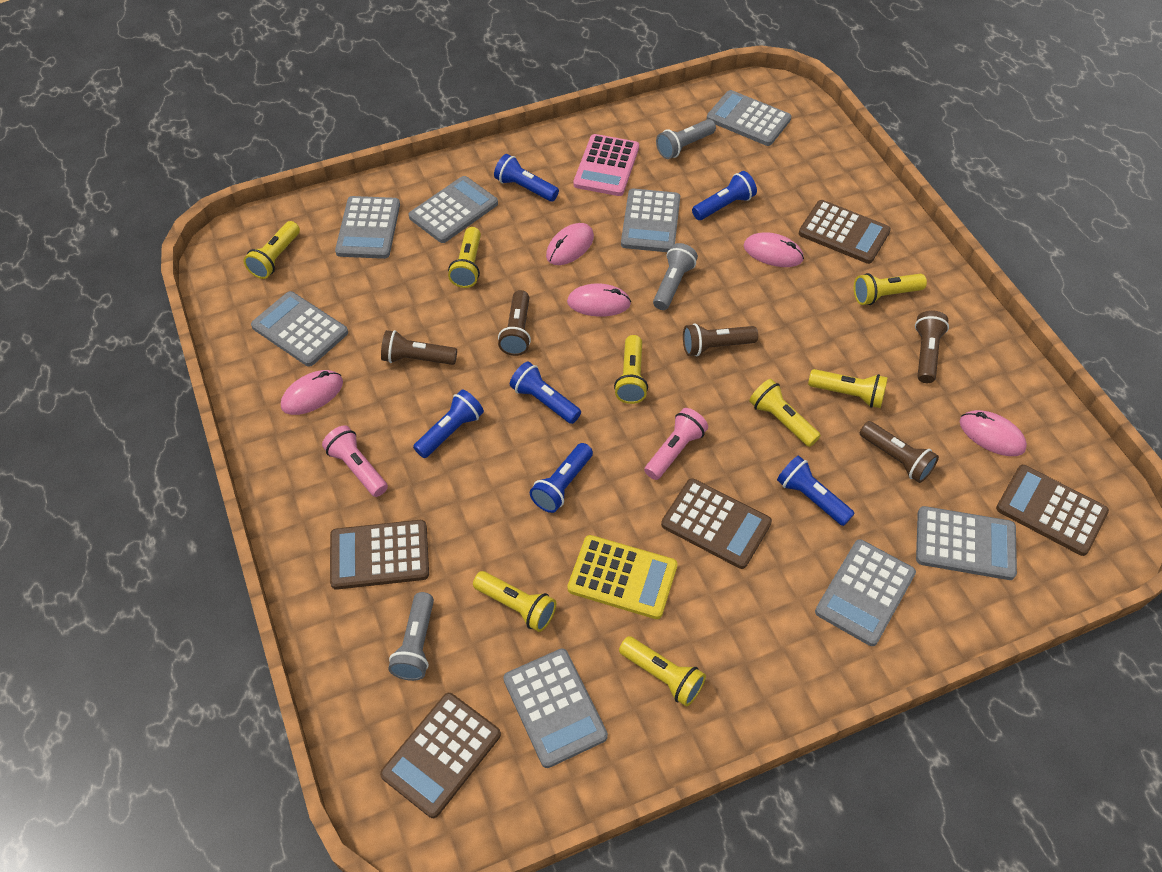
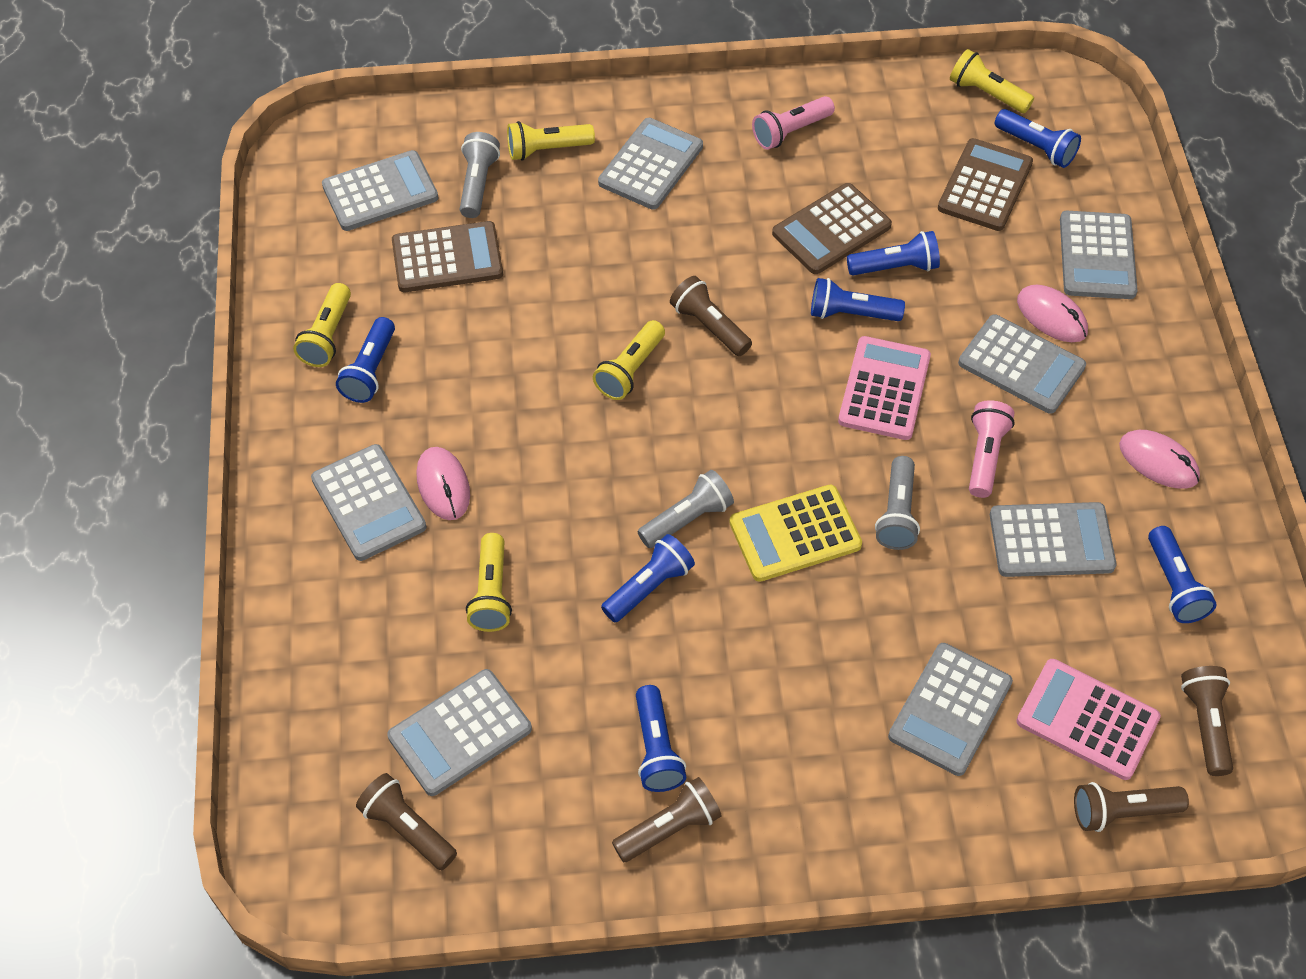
blue flashlight: [413,390,484,458] [494,154,559,202] [510,362,581,424] [530,443,593,513] [692,171,757,220] [777,455,855,526] = 6 -> [336,317,395,403] [601,534,695,622] [636,685,686,792] [811,278,905,321] [847,231,940,275] [995,109,1081,168] [1148,526,1217,623] = 7
brown calculator: [330,520,429,590] [380,693,501,818] [661,478,772,569] [799,200,891,264] [996,465,1109,556] = 5 -> [392,221,503,292] [772,183,892,274] [938,138,1033,231] = 3
pink calculator: [573,134,639,196] = 1 -> [838,336,931,440] [1016,659,1161,780] = 2
pink mouse: [281,370,343,415] [546,223,594,265] [567,283,631,317] [744,232,804,267] [960,410,1027,456] = 5 -> [417,447,470,520] [1017,285,1088,342] [1119,430,1200,489] = 3
yellow flashlight: [243,221,300,279] [448,227,481,288] [473,571,556,632] [614,335,648,404] [619,636,706,707] [749,379,821,447] [808,369,888,408] [854,273,927,305] = 8 -> [293,283,351,367] [466,533,512,632] [507,121,595,161] [593,320,665,400] [950,49,1034,113] = 5

